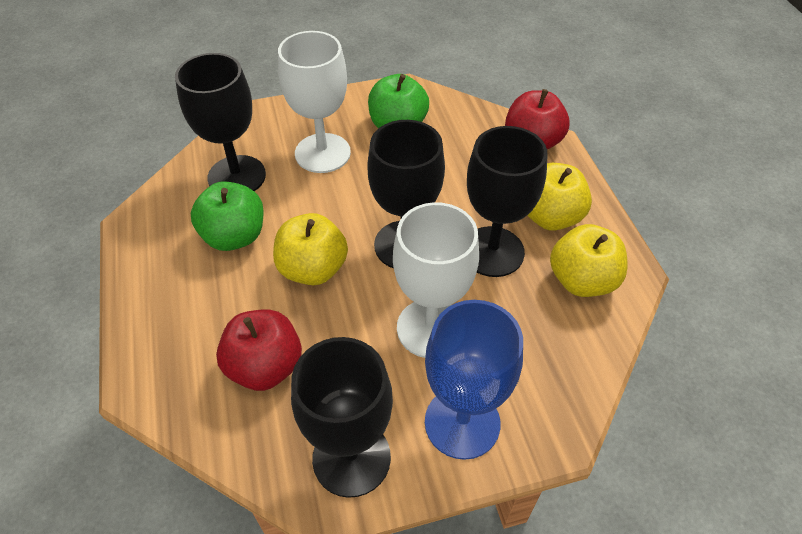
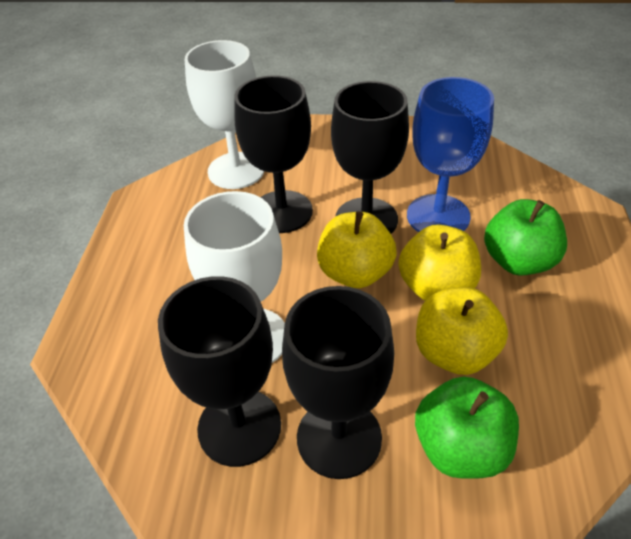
red apple: [216,309,302,391] [505,89,570,150] = 2 -> none = 0

